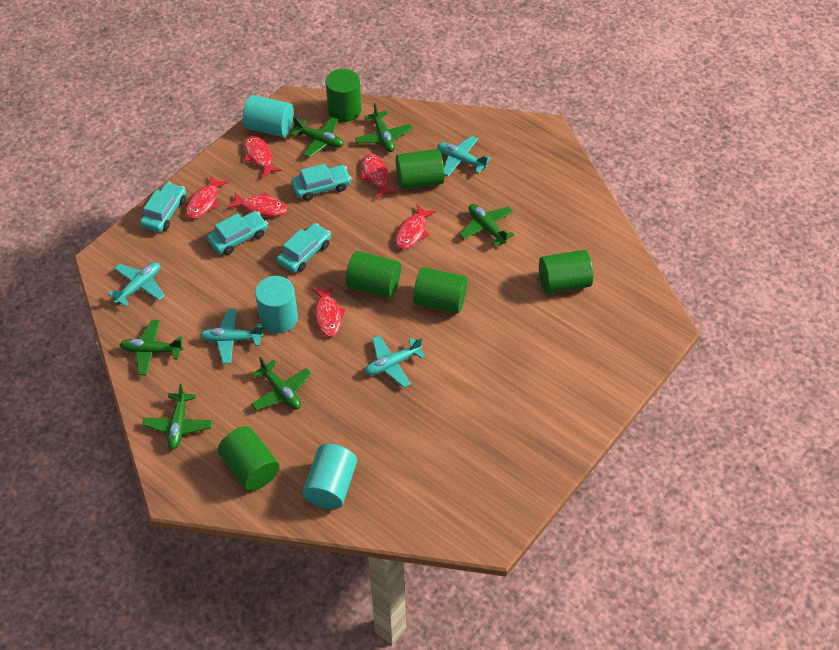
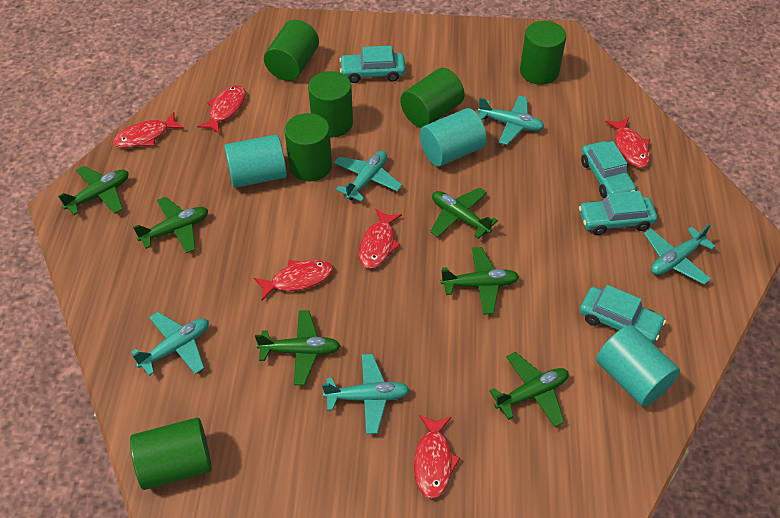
turquoise plane: [108,262,165,307] [200,309,264,364] [365,335,426,388] [437,136,491,177] = 4 -> [131,312,209,376] [322,354,410,434] [334,151,402,202] [478,96,544,145] [644,224,716,284] = 5

